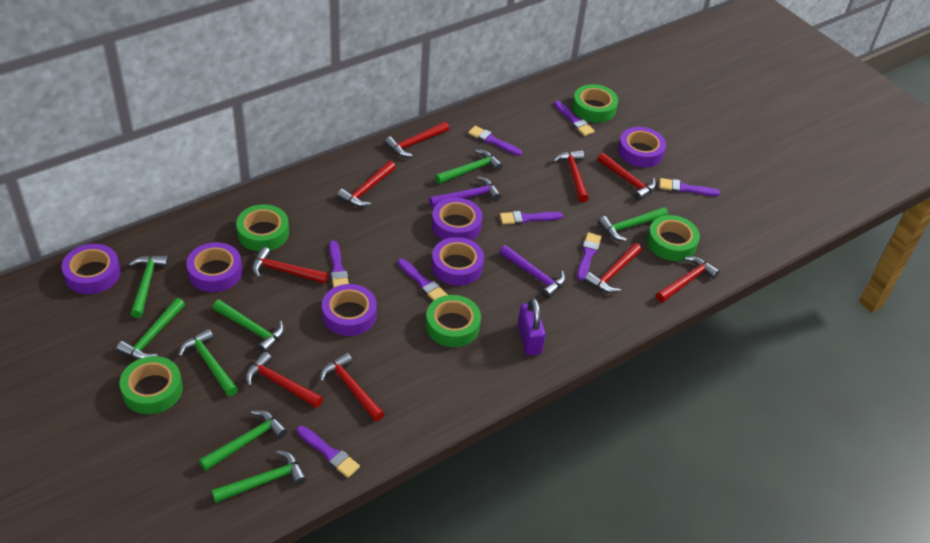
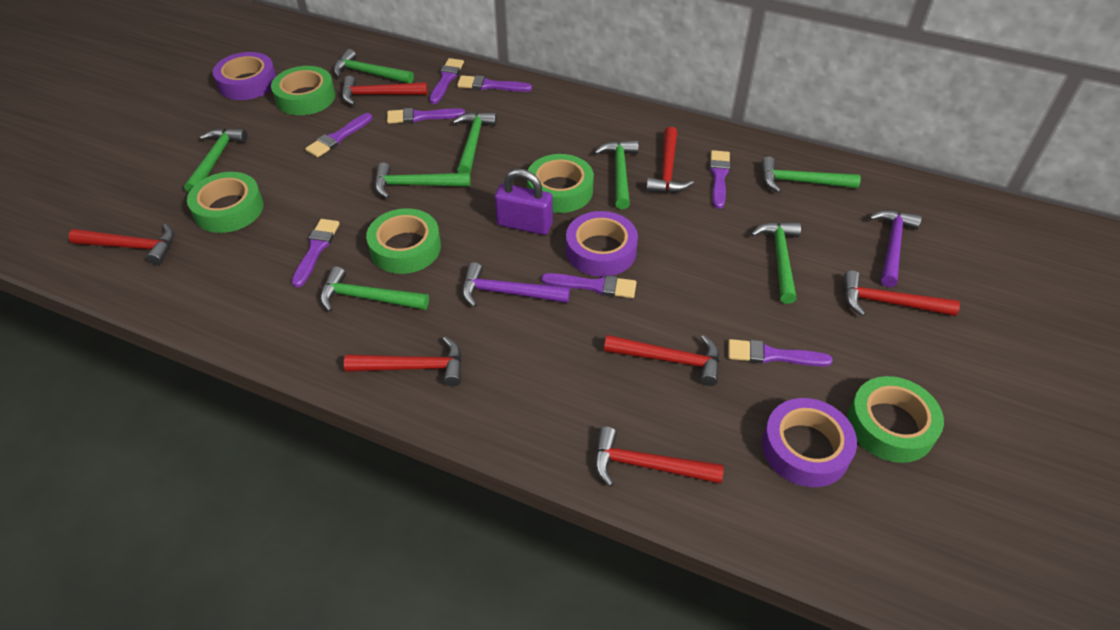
purple tape: [62,244,121,294] [186,242,242,292] [322,284,377,336] [432,197,482,240] [432,237,484,286] [618,127,666,167] = 6 -> [213,52,276,100] [566,211,638,277] [762,398,857,487] = 3
red hammer: [246,352,323,408] [252,247,328,284] [320,353,384,421] [337,161,396,207] [384,122,449,157] [553,150,589,202] [584,243,642,293] [597,153,657,201] [656,256,720,303] = 9 -> [69,224,174,265] [342,76,428,105] [344,337,462,386] [595,426,724,487] [604,335,720,386] [646,127,693,193] [844,270,960,316] = 7

